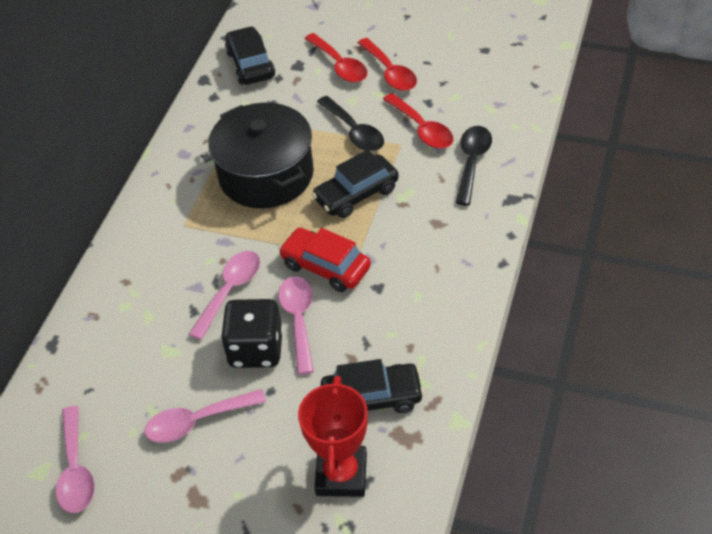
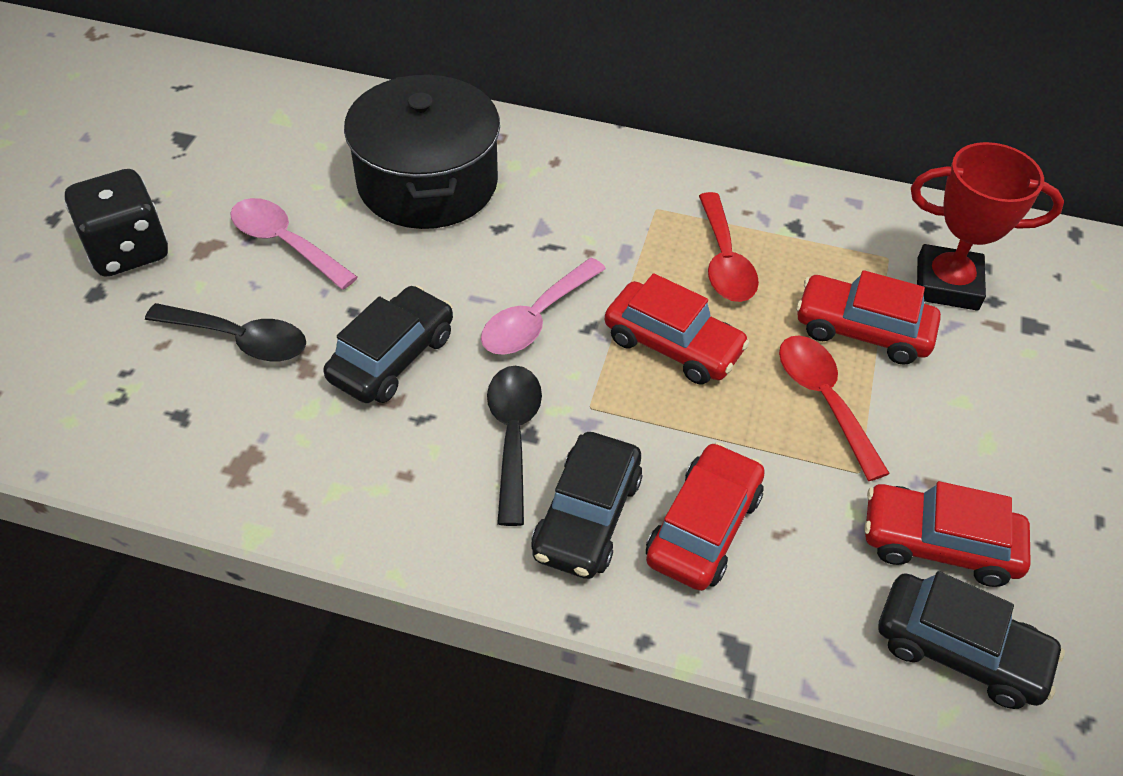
pink spoon: [56,406,95,513] [145,389,267,443] [189,251,260,340] [278,276,314,375] = 4 -> [230,198,358,290] [481,258,606,355] = 2
red car: [278,228,371,292] = 1 -> [605,273,750,384] [646,442,765,591] [796,270,941,365] [864,481,1031,587] = 4
red spoon: [305,33,367,82] [358,38,417,91] [383,93,453,149] = 3 -> [699,192,759,302] [779,336,890,481] = 2

